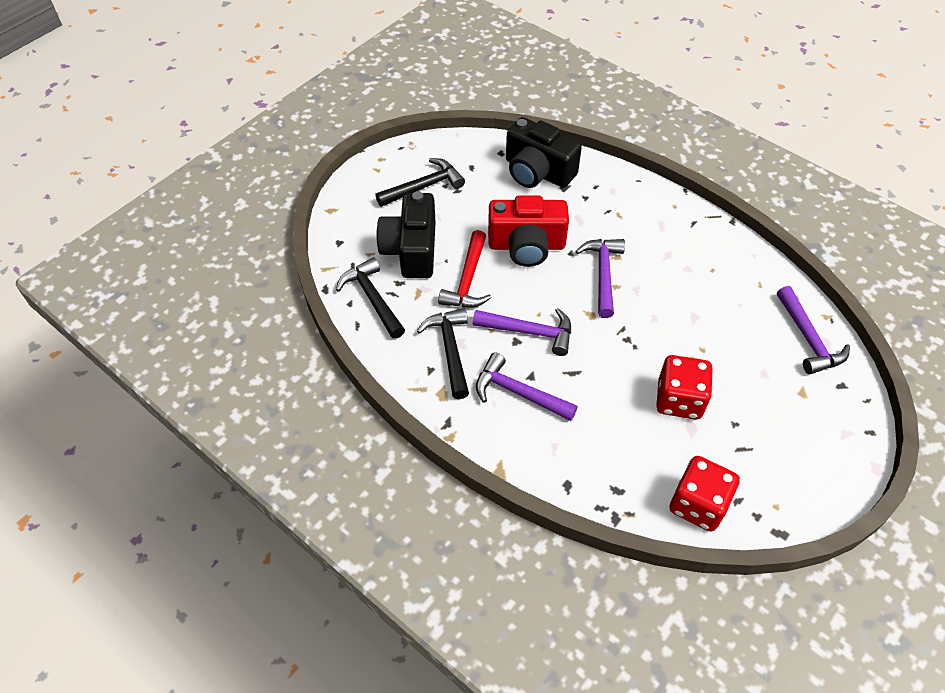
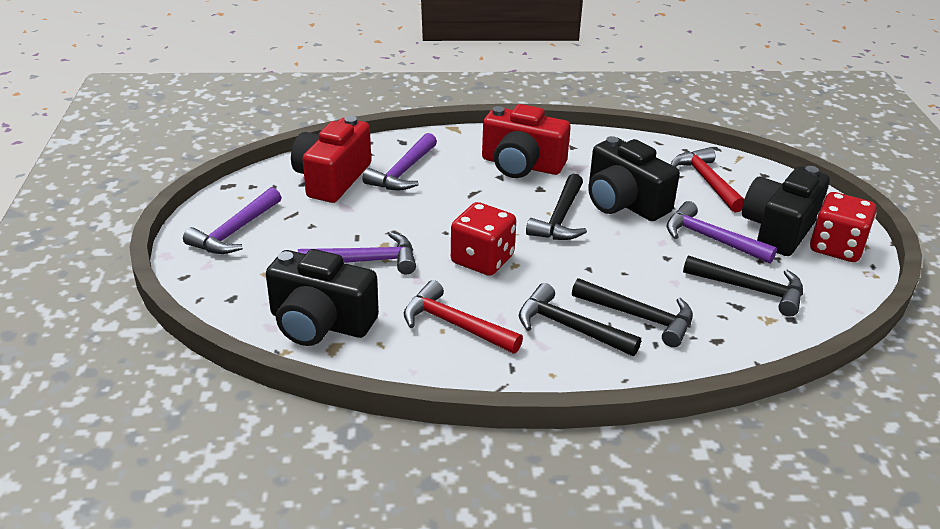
black camera: [376,191,436,278] [506,117,582,188] = 2 -> [266,249,379,346] [588,136,680,221] [742,166,830,256] = 3
black hammer: [336,257,405,339] [375,158,465,207] [417,308,469,399] = 3 -> [519,283,641,356] [526,174,587,240] [572,278,693,347] [683,255,803,317] = 4
red camera: [488,195,569,267] = 1 -> [291,116,371,203] [482,104,571,178] = 2
red hammer: [438,230,491,307] = 1 -> [404,280,523,353] [671,147,744,213] = 2

